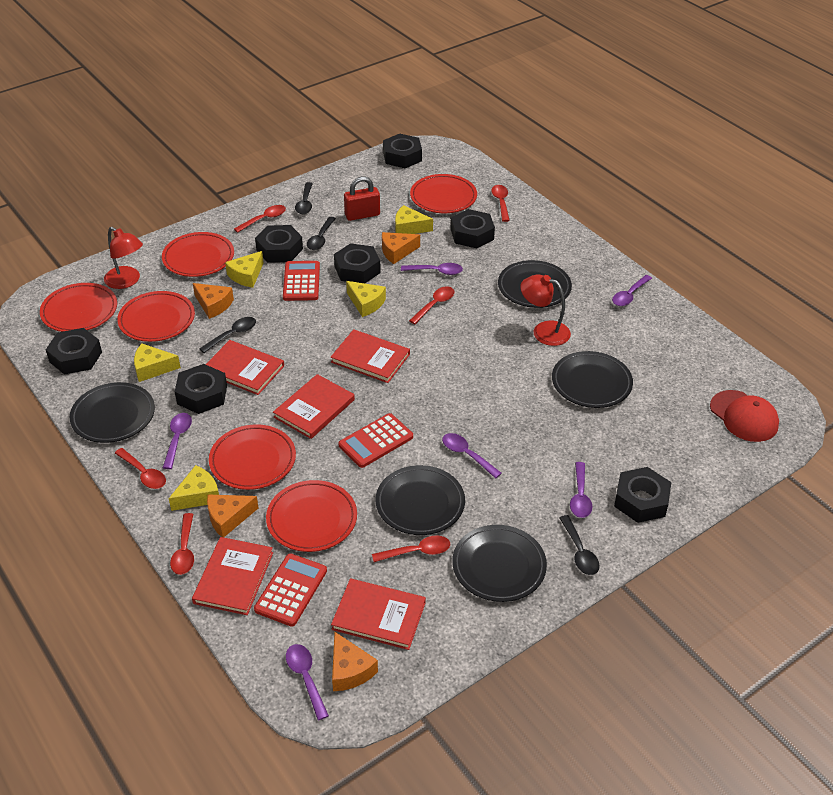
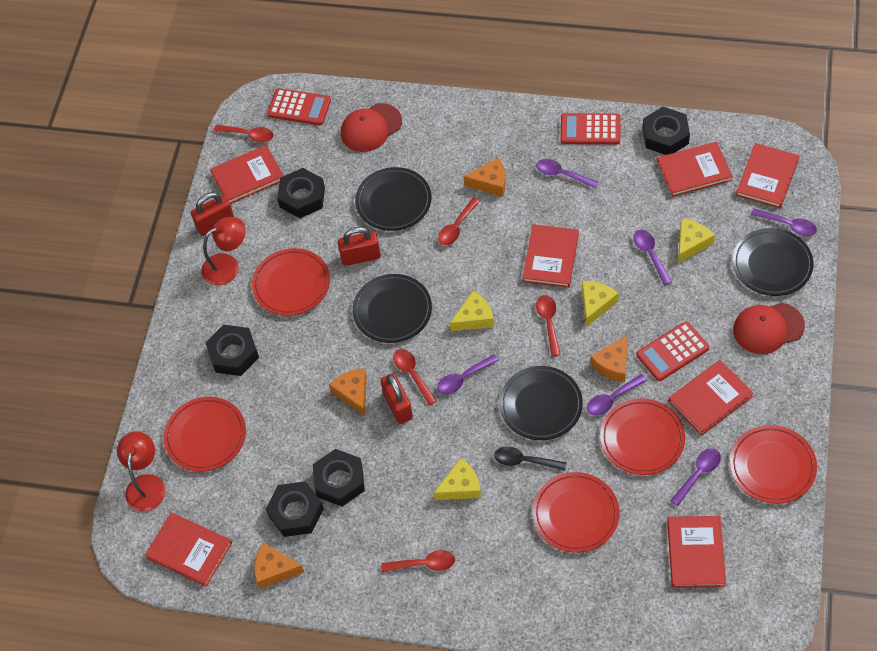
black nut: [46,328,102,375] [175,364,227,414] [255,225,303,263] [334,243,381,283] [383,134,422,168] [451,209,495,249] [614,467,671,523] = 7 -> [205,325,259,376] [266,481,324,537] [277,168,325,218] [313,449,365,507] [642,107,690,155] = 5
black plate: [69,382,155,443] [376,465,465,535] [452,525,547,602] [498,260,572,308] [552,351,633,408] = 5 -> [353,274,432,343] [355,167,431,231] [499,366,583,440] [732,228,814,296] = 4
black spoon: [200,317,256,353] [295,182,313,214] [307,217,336,250] [559,515,600,575] = 4 -> [494,446,566,471] = 1
red book: [192,537,273,615] [206,340,284,395] [273,374,355,439] [331,329,410,383] [331,578,426,650] = 5 -> [145,513,232,587] [210,145,284,204] [523,224,579,288] [657,142,733,197] [667,516,726,588] [668,360,754,436] [736,143,799,208] = 7
red cap: [710,390,779,442] = 1 -> [341,103,402,152] [733,302,805,354] = 2
red padlock: [344,177,380,221] = 1 -> [191,192,234,236] [338,227,381,266] [380,373,413,424] = 3
red plate: [40,283,117,332] [117,291,195,342] [162,232,234,277] [209,424,296,490] [266,480,357,552] [410,174,477,213] = 6 -> [164,397,246,472] [252,248,330,316] [533,472,619,553] [600,398,685,475] [730,425,817,504] = 5
red spoon: [115,448,166,489] [170,513,194,575] [234,205,286,233] [372,535,450,562] [409,286,454,324] [491,185,510,222] = 6 -> [214,125,274,142] [381,550,455,572] [393,349,437,405] [438,197,480,245] [536,295,561,356] = 5
yellow cheese: [134,344,181,382] [169,465,219,511] [225,251,264,288] [346,281,386,317] [395,205,433,234] = 5 -> [434,458,481,500] [450,291,494,331] [582,281,619,327] [678,219,715,263] = 4

